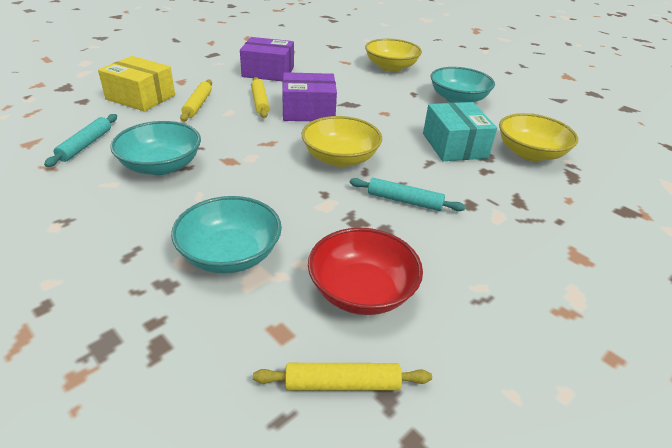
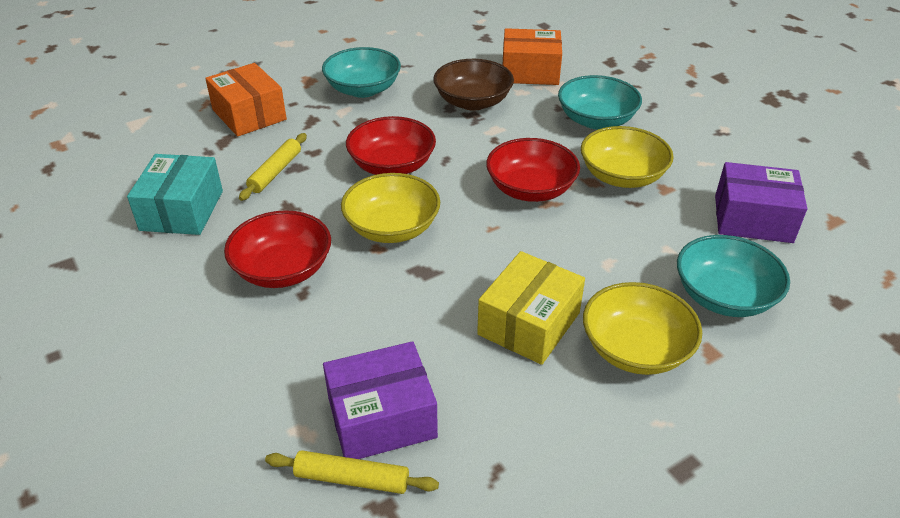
brown bowl: none = 0 -> [433,59,514,111] = 1
orange box: none = 0 -> [205,63,287,137] [502,28,562,85] = 2
red bowl: [308,228,423,315] = 1 -> [224,210,331,288] [346,116,436,175] [486,138,580,202] = 3
turquoise rolling pin: [44,114,117,167] [350,178,465,211] = 2 -> none = 0
yellow rolling pin: [180,80,212,121] [251,77,269,118] [253,363,432,390] = 3 -> [239,133,307,201] [265,450,439,494] = 2

